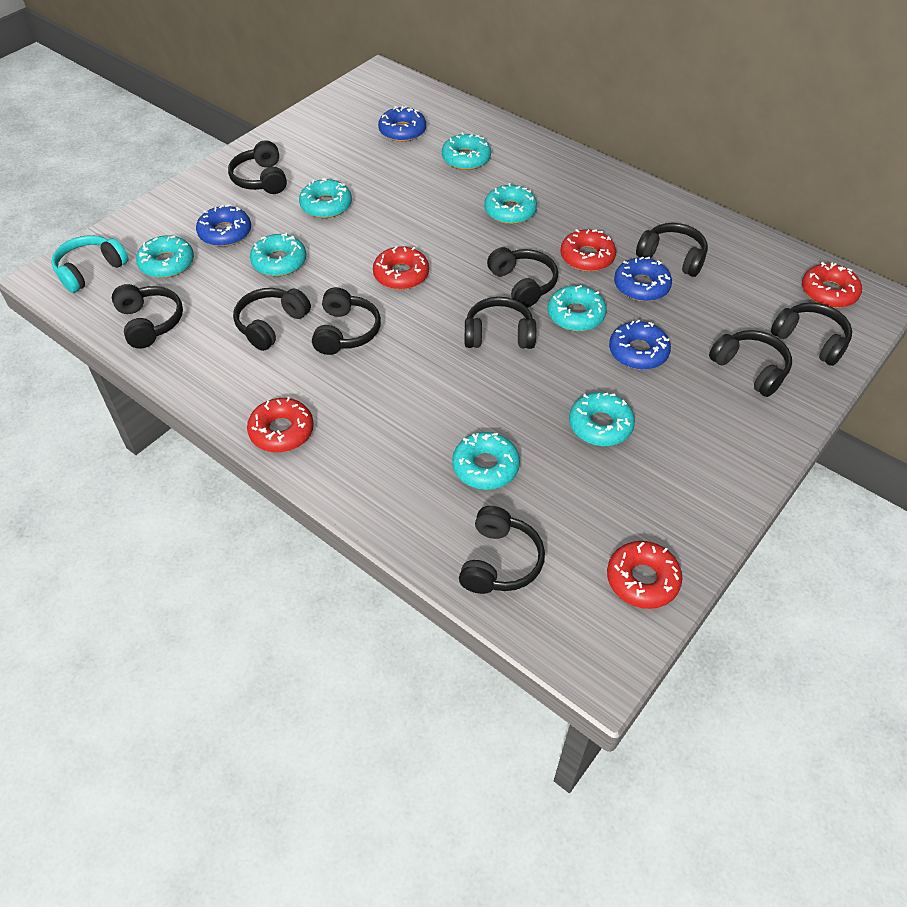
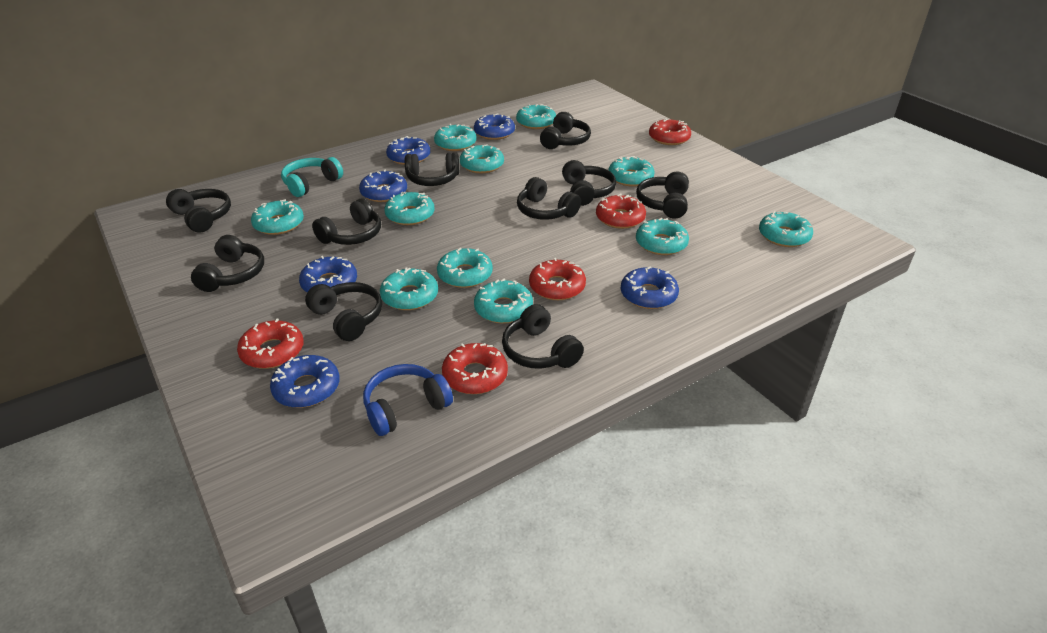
blue donut: [196,205,251,247] [378,106,426,142] [609,320,671,370] [614,257,672,301] = 4 -> [270,355,340,408] [299,256,357,292] [359,170,407,202] [386,136,430,165] [474,113,515,140] [621,266,679,309] = 6
blue headphones: none = 0 -> [363,364,453,436] = 1
turquoise donut: [136,235,194,278] [250,233,306,276] [299,178,352,218] [442,132,491,170] [452,432,520,490] [484,183,537,224] [548,285,607,331] [569,392,635,446] = 8 -> [251,199,304,235] [380,267,438,310] [384,192,434,225] [434,124,477,151] [437,248,493,288] [460,144,504,173] [474,279,533,324] [516,104,556,129] [608,156,655,186] [636,218,689,255] [759,211,813,247] = 11

